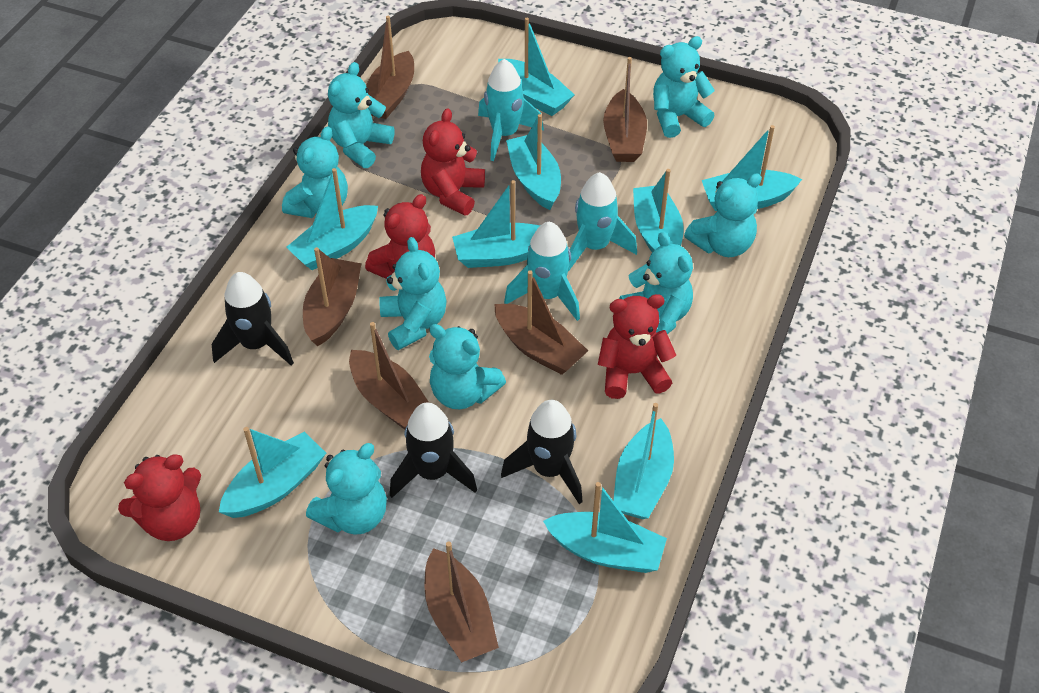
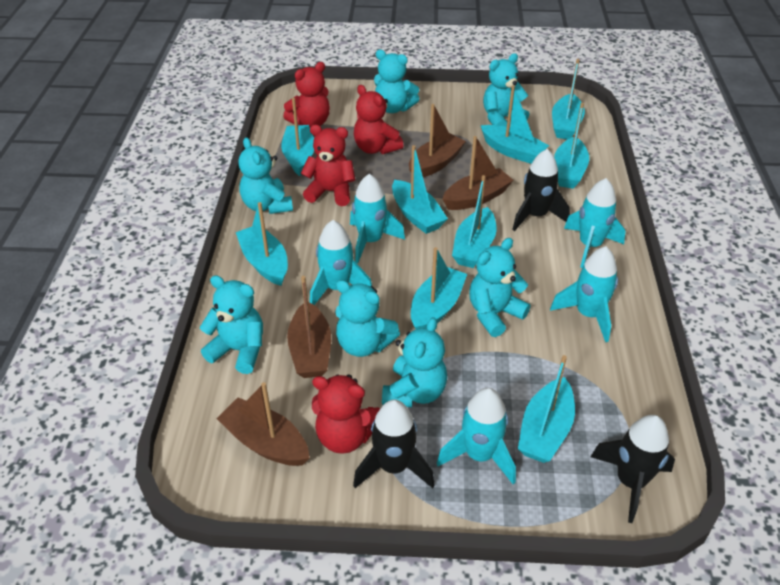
brown boat: [303,247,362,346] [349,322,429,430] [366,16,414,119] [425,541,499,662] [494,270,588,375] [603,57,647,162] = 6 -> [216,382,309,466] [287,276,331,378] [409,104,466,177] [442,136,514,210] = 4
turquoise rocket: [478,59,544,161] [504,222,580,321] [568,172,637,272] = 3 -> [310,220,372,305] [350,174,405,264] [437,388,516,484] [550,246,618,342] [564,178,626,268] = 5
turquoise teddy bear: [282,126,348,218] [306,443,387,535] [328,62,395,168] [379,237,447,350] [429,324,506,409] [619,232,693,334] [653,36,715,138] [684,173,762,257] = 8 -> [200,275,263,374] [238,137,293,214] [335,280,400,357] [374,50,419,113] [382,317,447,408] [469,238,530,337] [483,53,529,127] = 7

